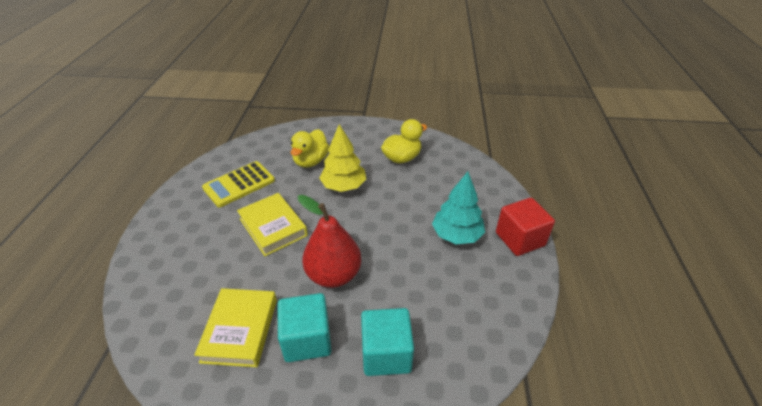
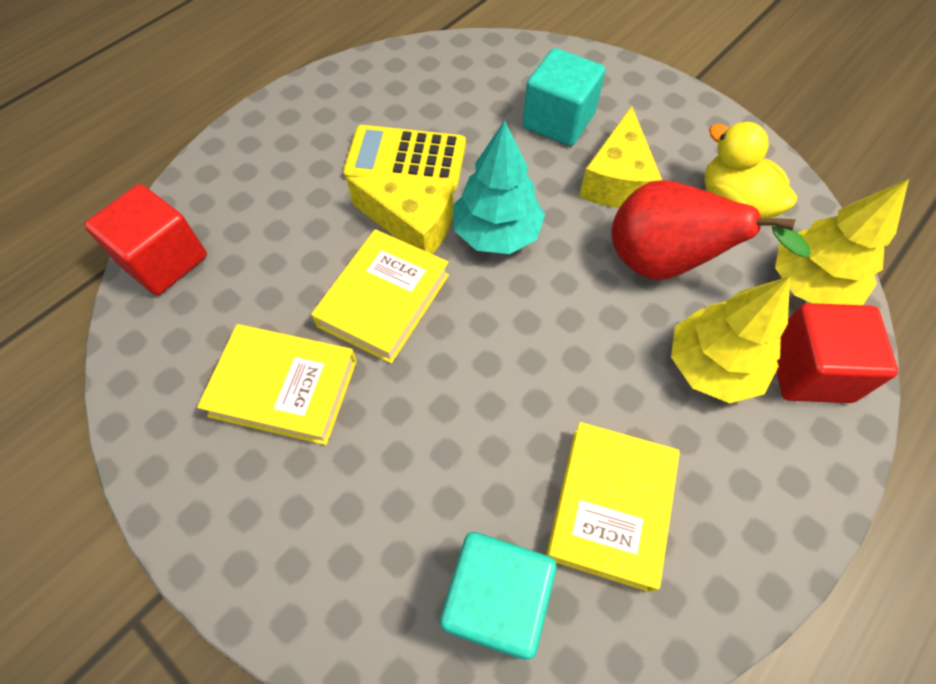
red cube: [496,198,555,256] = 1 -> [84,184,207,295] [777,303,898,403] = 2
yellow book: [194,288,277,367] [237,193,308,256] = 2 -> [197,324,357,445] [311,229,449,364] [546,422,680,592] = 3
yellow cheese: none = 0 -> [346,177,454,254] [579,106,662,208] = 2
yellow duck: [291,129,329,168] [381,119,427,163] = 2 -> [704,122,797,218] = 1
yellow tree: [319,124,366,192] = 1 -> [671,276,790,403] [775,179,909,305] = 2

